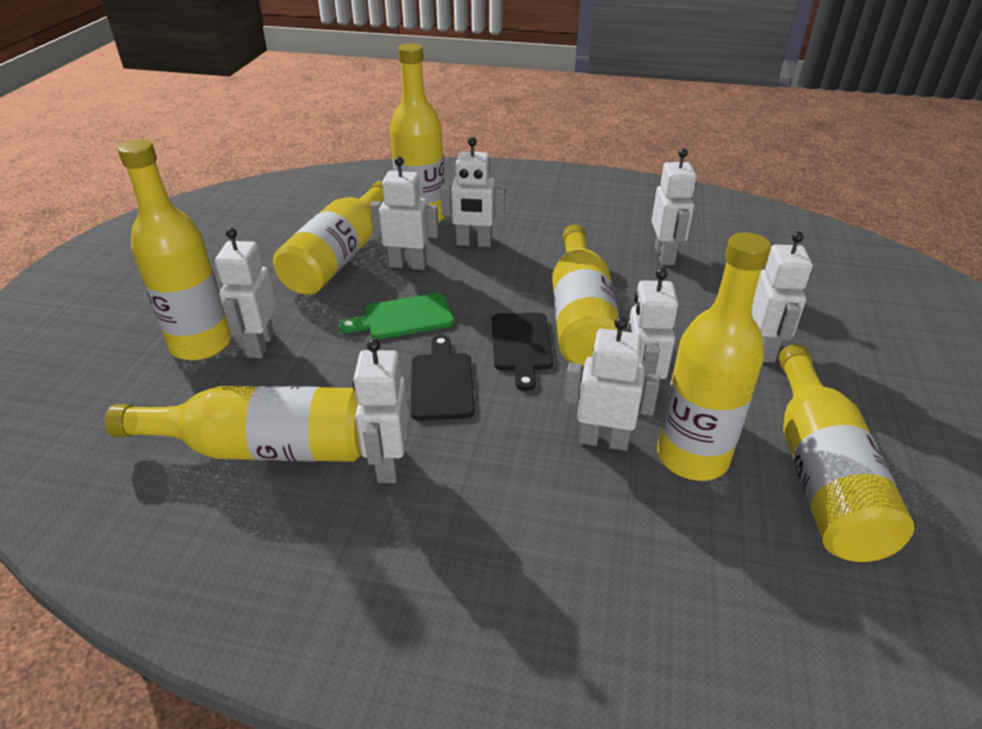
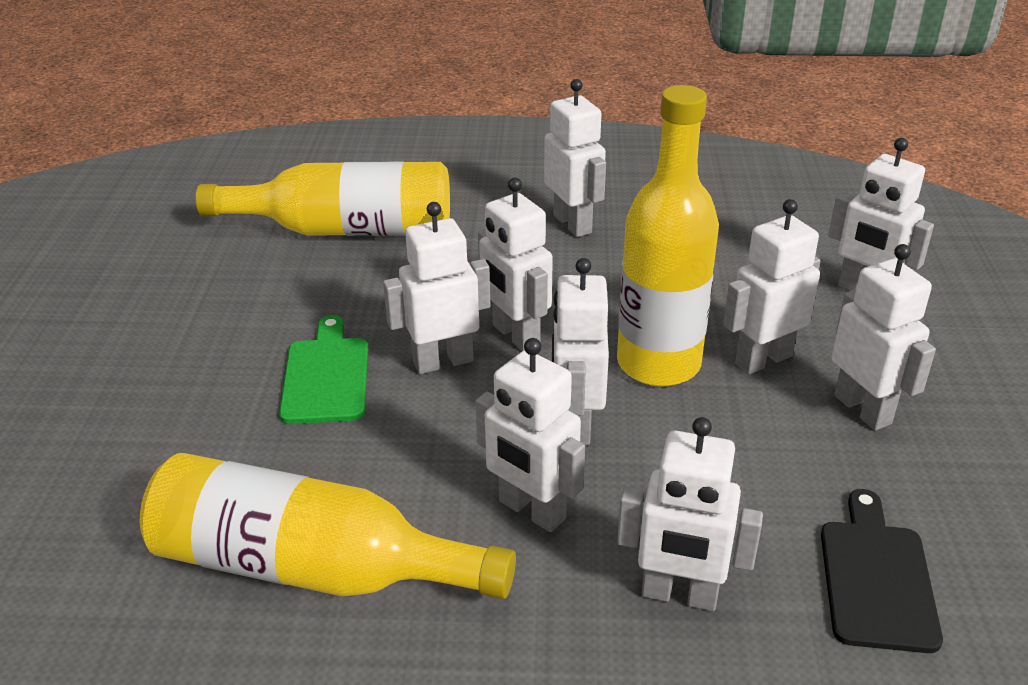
black cutting board: [411,335,475,421] [492,313,553,391] = 2 -> [821,489,943,653] = 1
white robot: [215,228,276,358] [353,339,409,483] [370,157,439,270] [440,137,505,247] [565,317,660,451] [627,268,678,404] [651,148,697,265] [752,232,813,363] = 8 -> [383,202,491,374] [475,338,585,532] [478,178,553,351] [544,79,606,237] [552,258,609,445] [617,417,763,611] [723,199,820,374] [828,138,934,291] [832,244,936,431] = 9
yellow bottle: [105,386,362,462] [118,139,231,360] [273,181,384,295] [390,43,445,223] [552,225,619,367] [657,232,771,481] [778,344,914,562] = 7 -> [140,453,516,599] [196,161,450,236] [617,85,719,386] = 3

